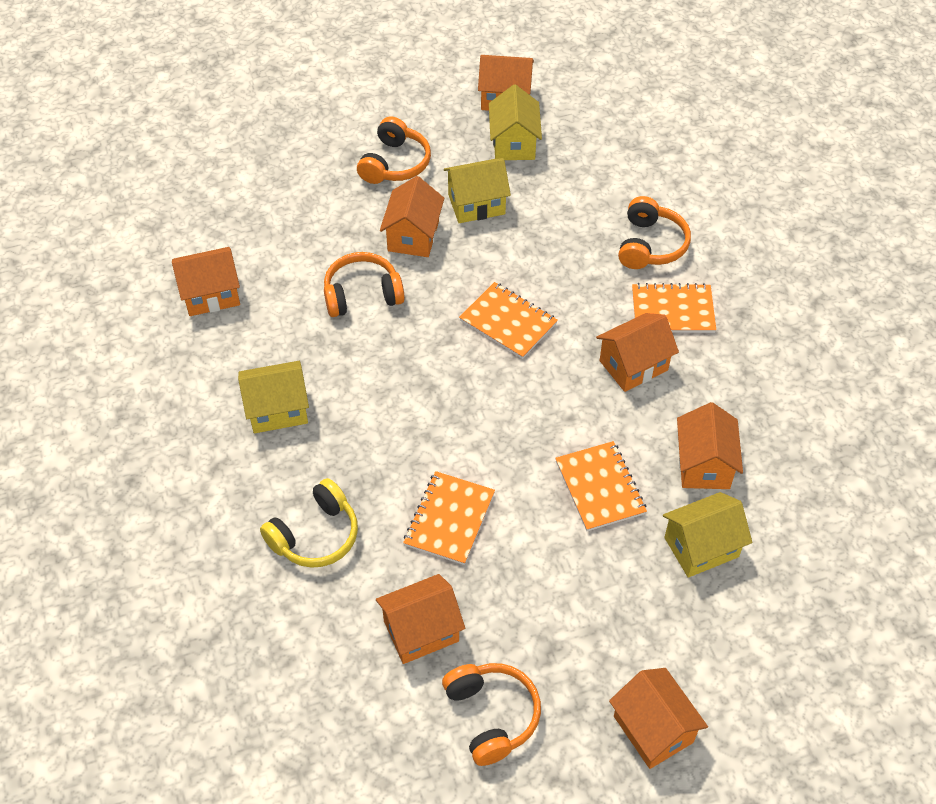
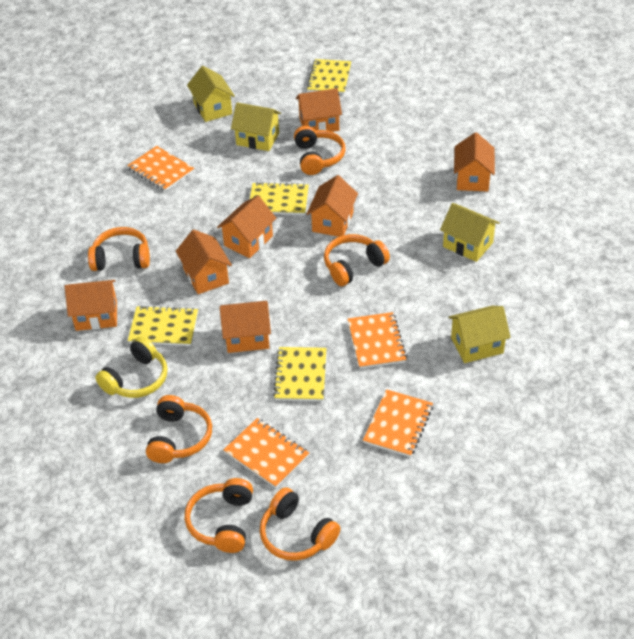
orange headphones: [324,252,405,317] [357,116,431,184] [442,663,541,766] [618,196,691,269] = 4 -> [88,227,150,271] [146,395,212,463] [185,478,253,553] [260,487,341,561] [294,126,345,175] [324,234,390,286] = 6
yellow notebook: none = 0 -> [128,306,198,346] [250,182,309,215] [273,347,327,401] [306,59,351,94] = 4

